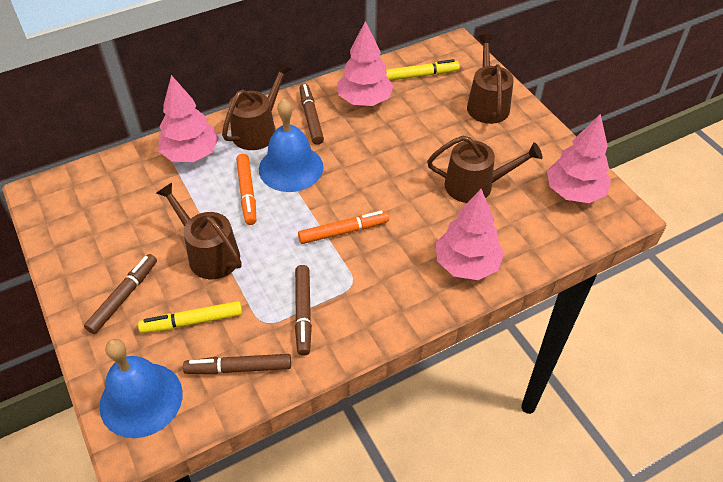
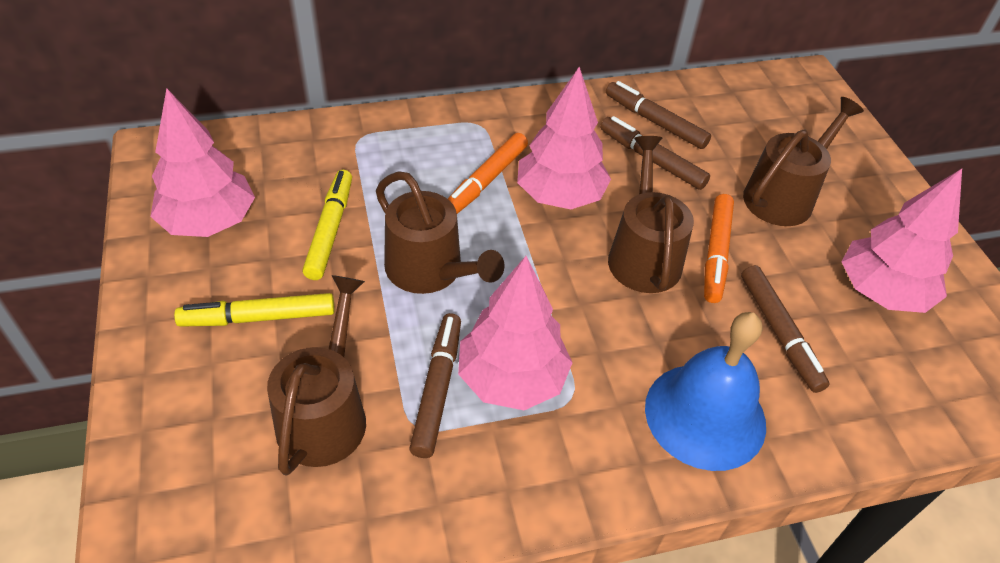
blue bell: [99,339,183,438] [259,99,323,192] = 2 -> [645,312,766,471] = 1

